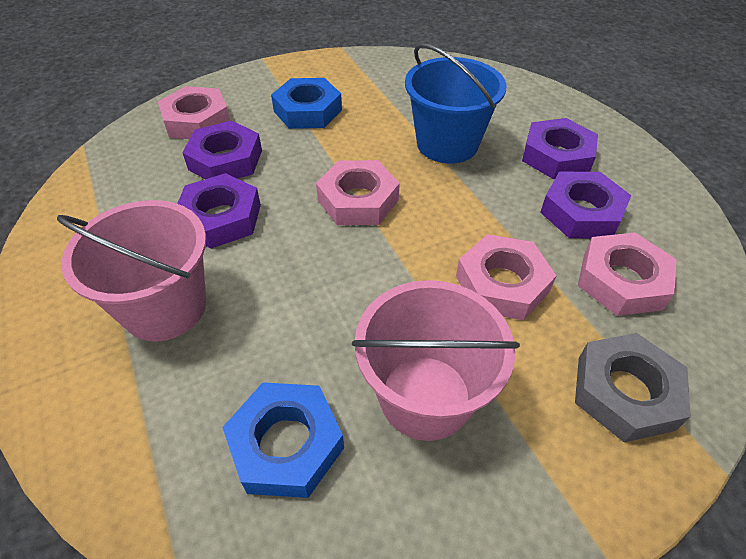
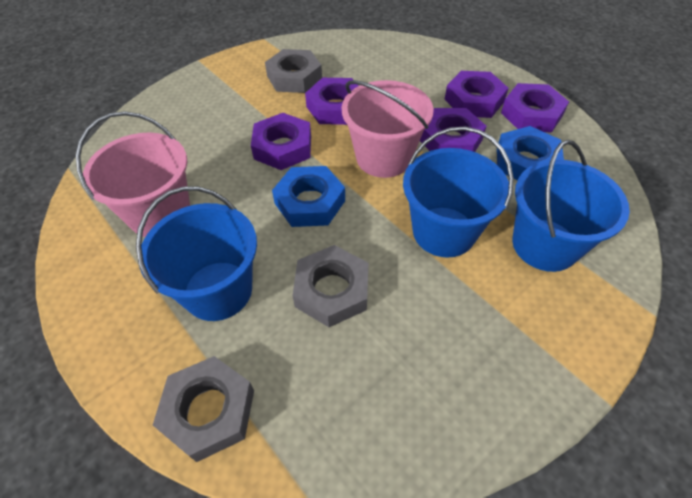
blue bucket: [405,43,506,163] = 1 -> [136,187,257,321] [403,126,514,258] [512,140,630,272] = 3
grey nut: [575,333,690,442] = 1 -> [153,356,254,462] [265,49,322,93] [292,245,368,327] = 3
pink nut: [158,86,230,139] [316,160,400,225] [456,234,556,320] [578,232,677,316] = 4 -> none = 0
purple nut: [177,173,261,249] [182,121,262,179] [522,118,598,179] [540,172,632,238] = 4 -> [251,113,311,170] [305,78,359,125] [420,108,486,152] [445,71,509,118] [501,83,569,133] = 5

